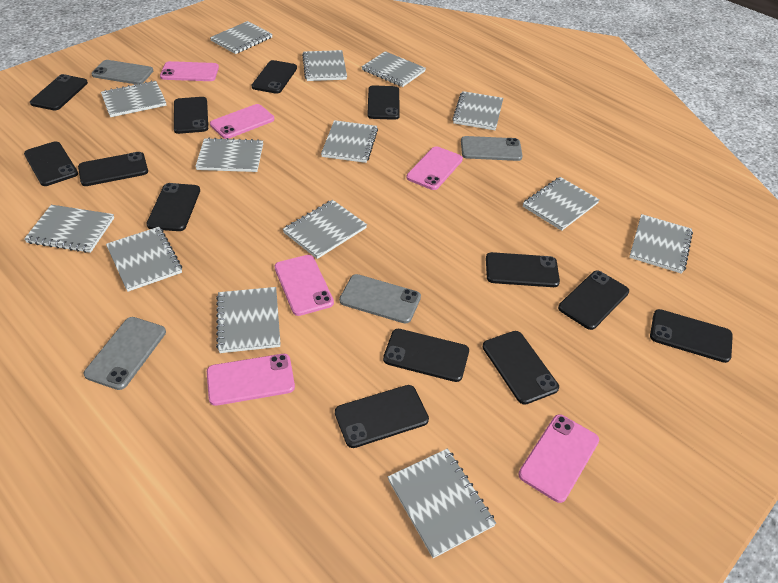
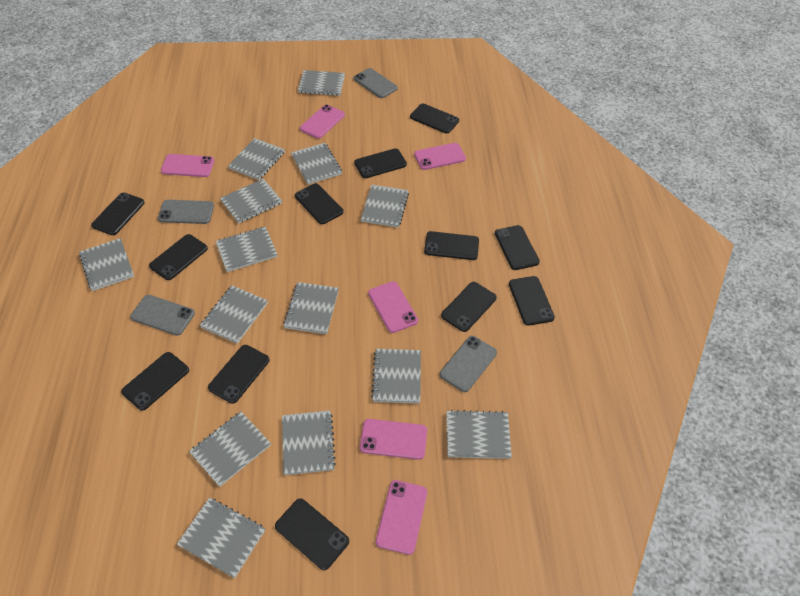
black phone: [24,141,78,186] [30,74,88,110] [78,152,148,186] [146,183,200,231] [174,97,208,134] [251,60,297,94] [335,385,429,448] [367,85,400,120] [383,329,469,382] [483,331,559,405] [486,252,560,287] [558,271,629,330] [650,309,733,363] = 13 -> [91,193,145,235] [121,352,189,411] [149,234,208,280] [208,345,270,404] [275,499,349,570] [295,183,344,224] [354,148,407,178] [410,104,459,133] [424,231,479,260] [441,282,497,332] [495,225,540,270] [509,276,555,326] = 12

